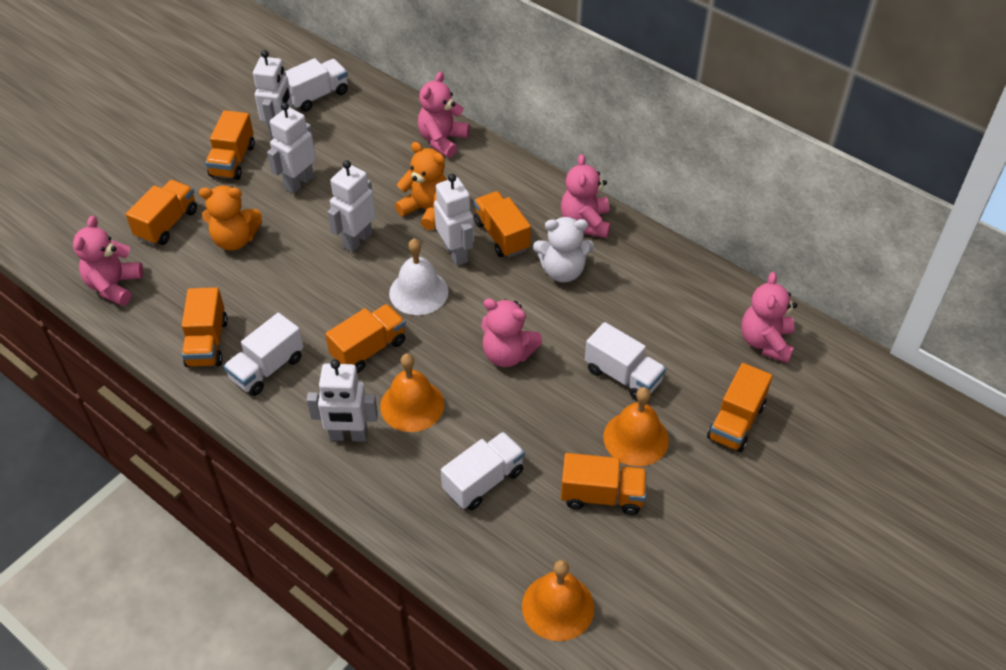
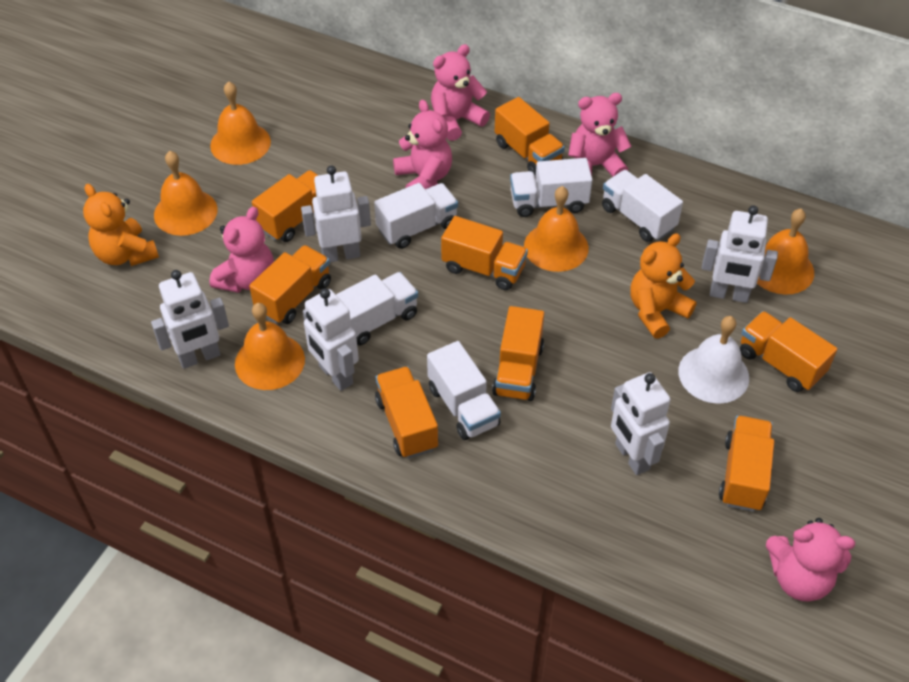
orange bell: [380,353,444,432] [522,560,594,641] [603,387,669,466] = 3 -> [154,151,218,236] [210,81,271,165] [235,303,305,390] [524,186,589,272] [757,209,814,295] = 5
orange truck: [126,180,197,245] [182,287,228,367] [205,110,255,180] [325,304,406,373] [474,191,531,258] [561,453,647,515] [707,363,773,452] = 7 -> [249,245,331,324] [252,170,319,242] [375,366,438,458] [441,216,528,290] [492,306,544,401] [495,97,565,176] [719,415,774,512] [740,311,837,392] = 8
white teddy bear: [533,217,594,283] = 1 -> none = 0
white truck: [224,313,304,396] [285,58,348,112] [441,432,525,510] [585,322,666,401] = 4 -> [336,272,418,345] [374,183,458,249] [427,341,501,440] [510,158,592,217] [602,170,683,242] = 5

